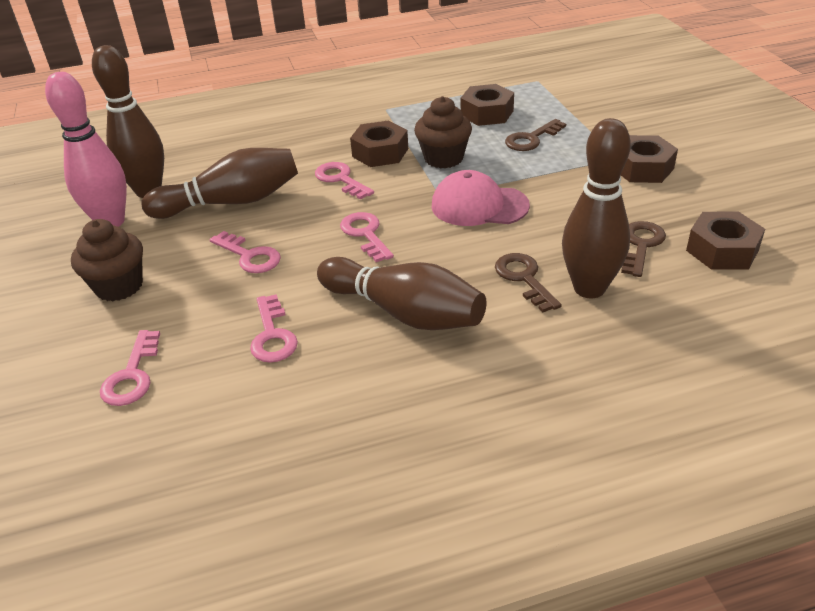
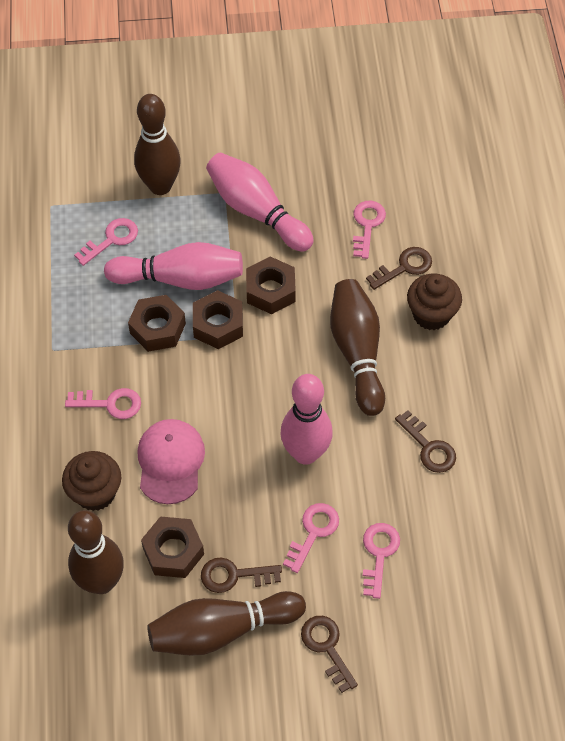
brown key: [495,253,562,312] [505,119,566,151] [621,221,666,277] = 3 -> [201,558,282,593] [301,616,358,693] [366,247,432,290] [395,410,456,473] = 4
pink bowling pin: [45,72,127,227] = 1 -> [104,242,243,290] [206,153,314,252] [281,374,333,465] = 3

